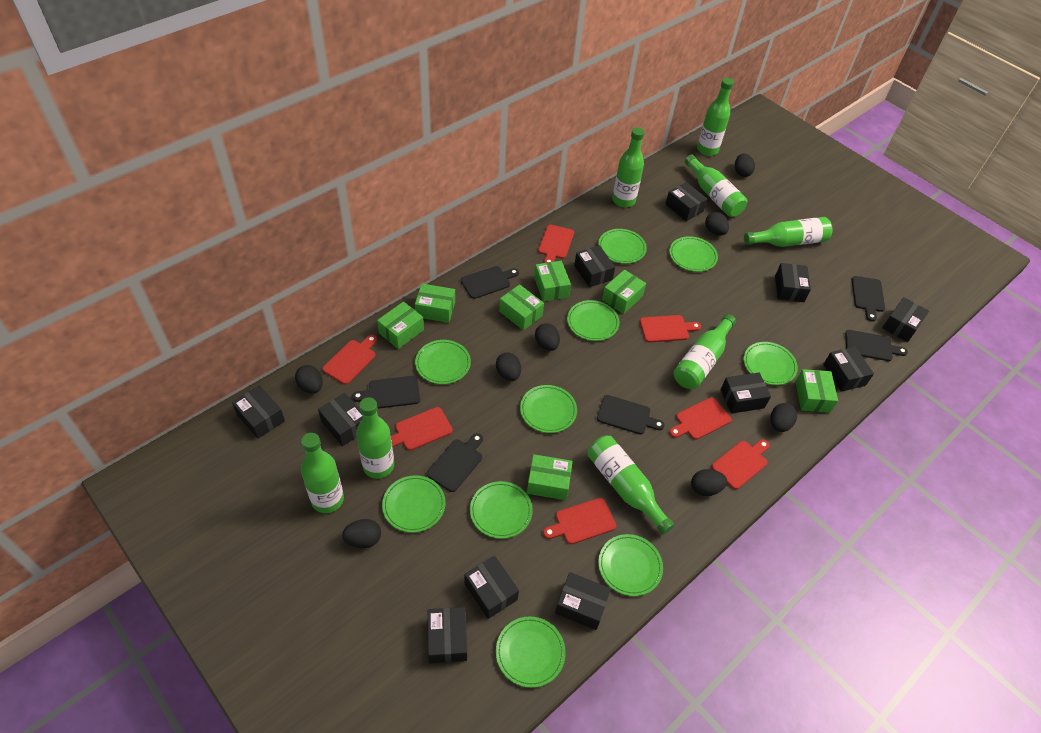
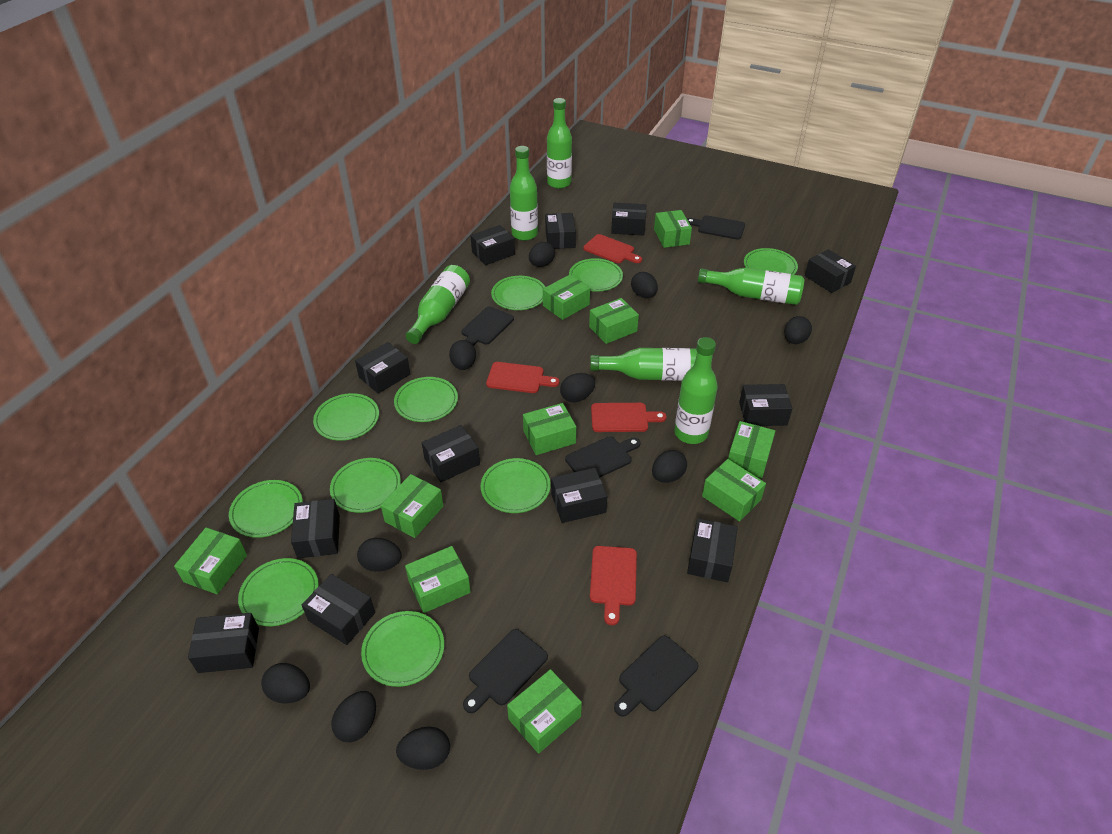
black box: [232,385,285,439] [318,393,363,446] [428,607,467,663] [465,556,519,619] [555,572,611,630] [574,245,615,287] [666,182,707,221] [721,373,771,414] [775,263,811,302] [823,347,874,392] [882,297,929,342] = 11 -> [188,613,259,673] [291,499,340,558] [302,574,375,645] [355,342,410,394] [422,425,480,482] [471,225,515,265] [545,213,576,249] [551,468,607,523] [611,203,646,236] [687,518,738,582] [739,384,792,426] [805,249,856,293] = 12
black cutting board: [352,376,420,409] [427,433,483,492] [461,266,519,299] [597,395,665,434] [845,330,908,361] [851,276,885,321] = 6 -> [461,306,514,346] [463,629,548,713] [565,436,640,477] [614,636,698,717] [687,215,745,240] = 5
black egg: [295,365,323,394] [342,519,381,548] [496,352,521,381] [535,323,560,351] [691,469,727,496] [705,212,729,236] [735,153,755,177] [770,403,797,432] = 8 -> [261,663,310,704] [331,691,376,743] [357,538,402,572] [396,727,450,770] [449,340,476,370] [529,242,555,267] [560,373,595,402] [631,272,658,298] [652,450,687,483] [784,316,812,344] = 10
green bottle: [301,433,344,513] [356,397,394,479] [587,436,674,535] [612,127,645,207] [674,314,736,389] [685,155,747,217] [697,78,734,156] [744,217,833,247] = 8 -> [406,265,470,344] [510,146,538,241] [547,98,572,189] [590,348,697,381] [674,337,718,444] [698,268,804,305] = 6
green box: [377,302,424,349] [415,284,455,323] [499,284,544,330] [527,454,573,500] [534,261,571,302] [602,270,646,314] [795,369,838,413] = 7 -> [174,527,247,594] [381,474,443,538] [405,546,471,613] [507,669,582,754] [523,403,576,455] [543,275,590,320] [589,298,639,344] [654,210,692,248] [702,459,766,522] [728,421,775,478] = 10
red cutting board: [323,335,377,385] [391,407,453,451] [538,225,574,263] [543,498,616,544] [640,315,701,343] [669,397,732,440] [712,439,770,490] = 7 -> [486,362,559,393] [583,234,642,263] [590,546,637,625] [591,403,666,432] = 4

